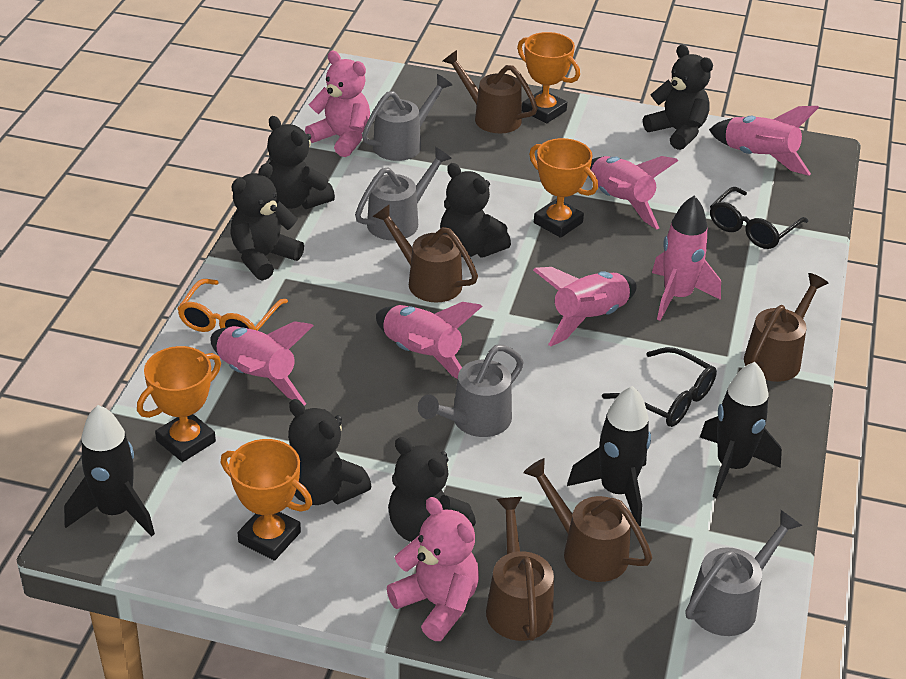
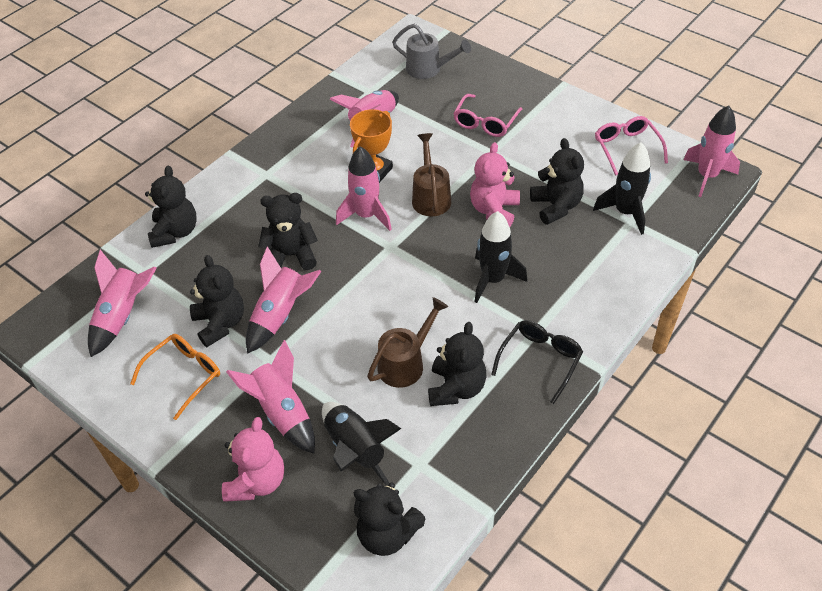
black glasses: [602,347,717,427] [710,187,808,249] = 2 -> [491,320,583,404] = 1
brown watering can: [372,204,478,302] [443,50,538,133] [486,497,554,641] [523,458,652,582] [744,273,829,382] = 5 -> [367,297,448,388] [412,133,451,216] = 2
grey watering can: [355,147,452,240] [362,74,452,161] [418,345,524,437] [685,510,802,636] = 4 -> [392,24,471,79] = 1
orange trophy: [137,346,221,462] [221,439,312,561] [517,32,580,123] [529,138,598,238] = 4 -> [350,109,393,183] = 1
pink glasses: none = 0 -> [453,94,523,137] [595,116,668,176] = 2

